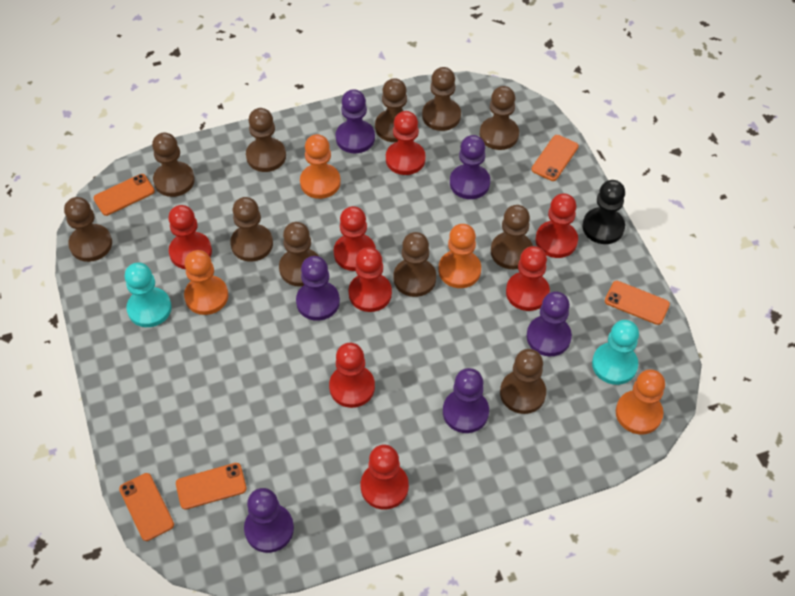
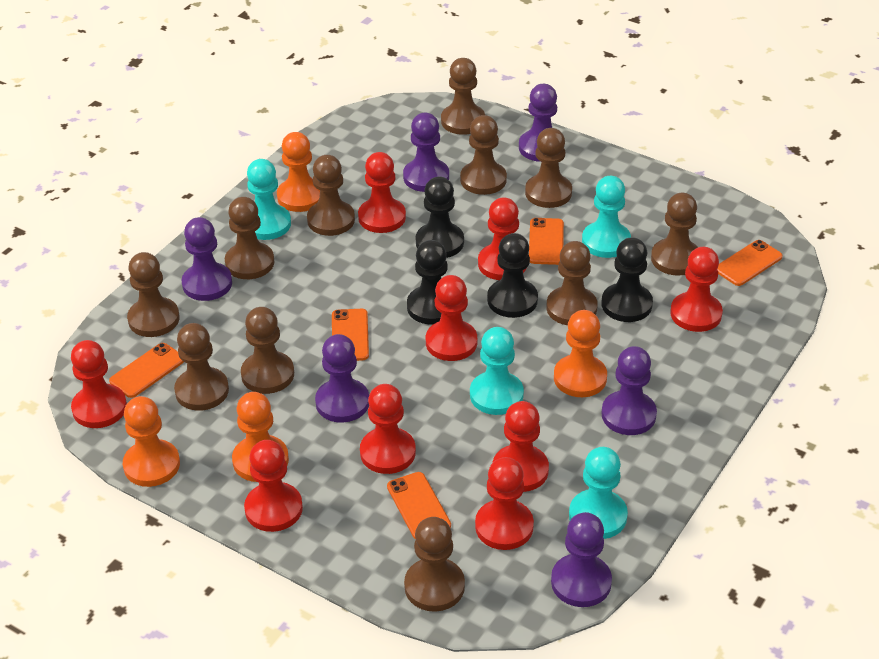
black pawn: [582,180,625,244] = 1 -> [407,240,448,325] [416,177,464,258] [487,233,538,318] [602,237,653,322] = 4
red pawn: [168,205,212,269] [329,343,375,408] [334,206,376,271] [349,247,392,312] [361,445,409,509] [386,111,426,175] [506,246,550,311] [535,193,578,258] = 8 -> [71,340,127,428] [244,440,303,532] [358,152,406,233] [360,384,416,474] [426,275,477,361] [475,457,534,550] [478,197,526,280] [493,401,549,492] [670,247,723,332] = 9
turquoise pawn: [125,263,172,327] [592,320,639,385] = 2 -> [247,159,291,240] [470,327,524,415] [569,447,628,539] [582,176,631,258] = 4

